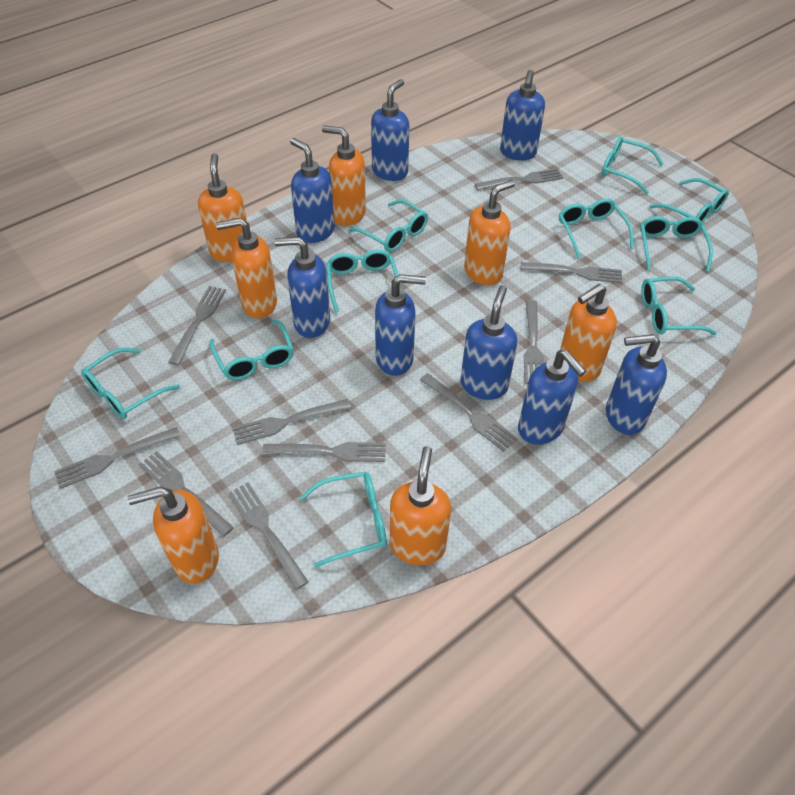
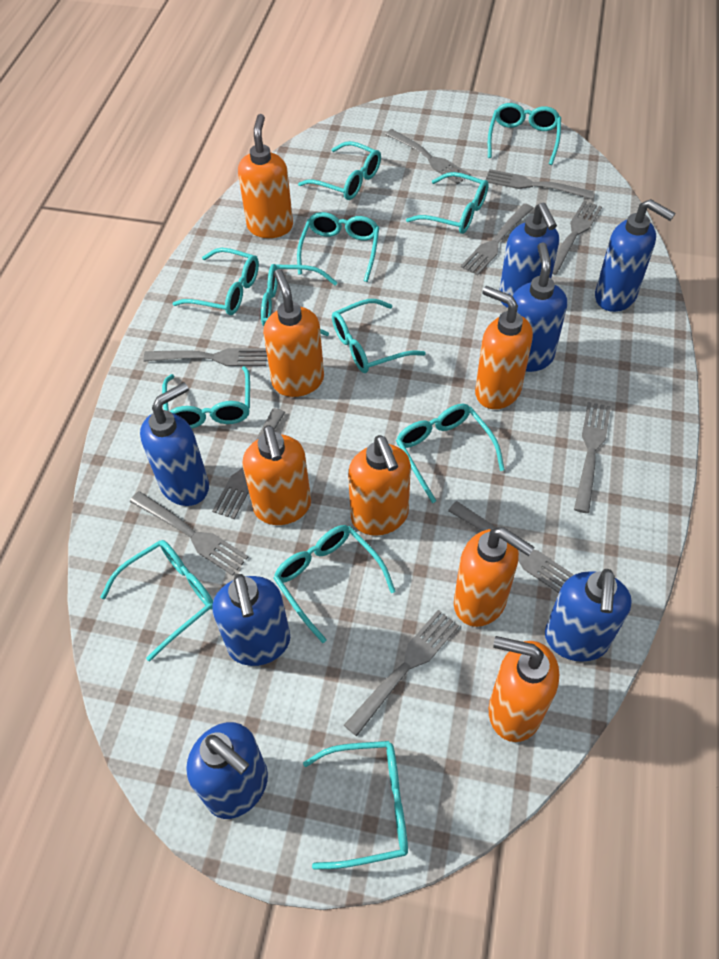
blue soap dispenser: [274,237,330,338] [290,138,334,243] [371,79,409,181] [375,274,426,376] [460,285,517,400] [500,70,545,160] [518,350,586,444] [606,334,667,435] = 8 -> [140,382,209,506] [186,722,268,819] [212,574,290,666] [499,203,559,308] [513,242,567,372] [545,569,632,662] [595,199,675,312] = 7
turquoise glasses: [81,348,180,419] [209,320,294,380] [300,472,387,568] [326,249,398,312] [349,199,428,252] [559,198,634,259] [602,136,664,194] [640,216,713,272] [641,277,717,335] [649,178,729,223] = 10 -> [100,540,213,661] [162,366,250,428] [172,248,259,315] [261,264,338,336] [273,525,395,643] [297,212,379,282] [298,141,381,200] [303,741,408,870] [332,299,426,373] [396,404,505,503] [406,172,489,234] [488,103,561,165] = 12

